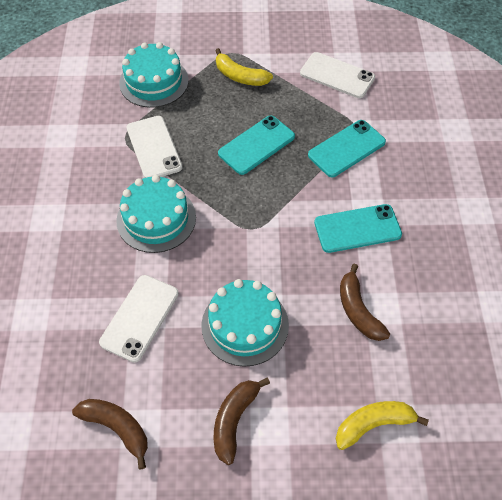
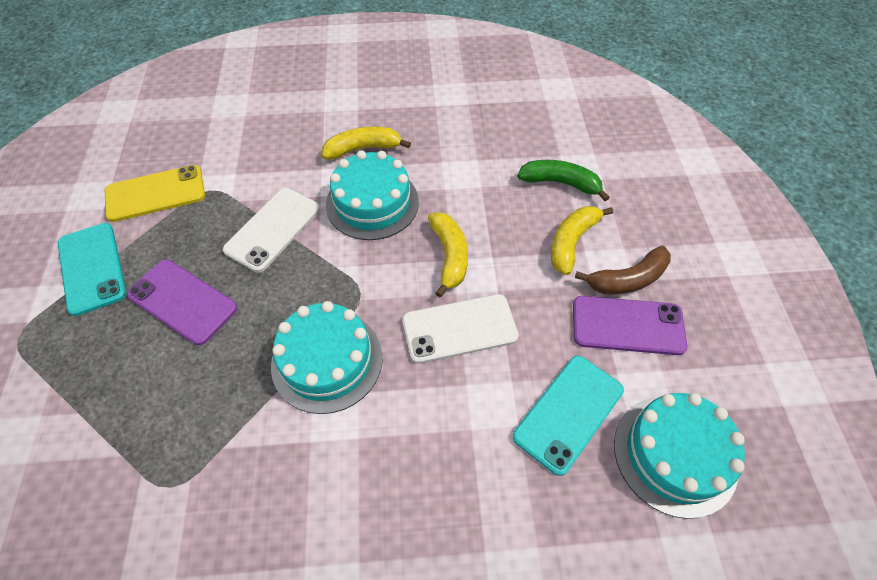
brown banana: [72,399,148,469] [214,378,270,465] [340,264,390,341] = 3 -> [575,245,671,294] = 1
green banana: none = 0 -> [517,160,610,201] = 1
purple phone: none = 0 -> [127,260,238,345] [573,296,687,355] = 2
turquoise phone: [218,116,295,175] [308,120,386,178] [314,204,402,253] = 3 -> [58,223,126,316] [513,356,624,476] = 2
white phone: [99,275,179,362] [127,116,183,178] [300,52,375,98] = 3 -> [223,188,320,272] [402,294,519,364] = 2
yellow banana: [215,48,273,86] [336,401,429,450] = 2 -> [322,126,411,159] [428,212,468,297] [551,206,613,275] = 3
yellow phone: none = 0 -> [105,165,205,222] = 1

